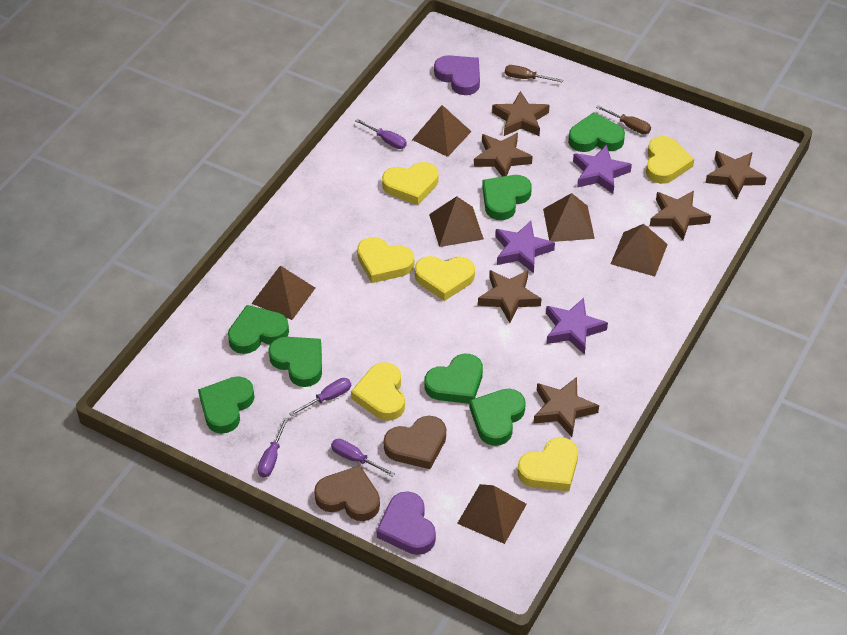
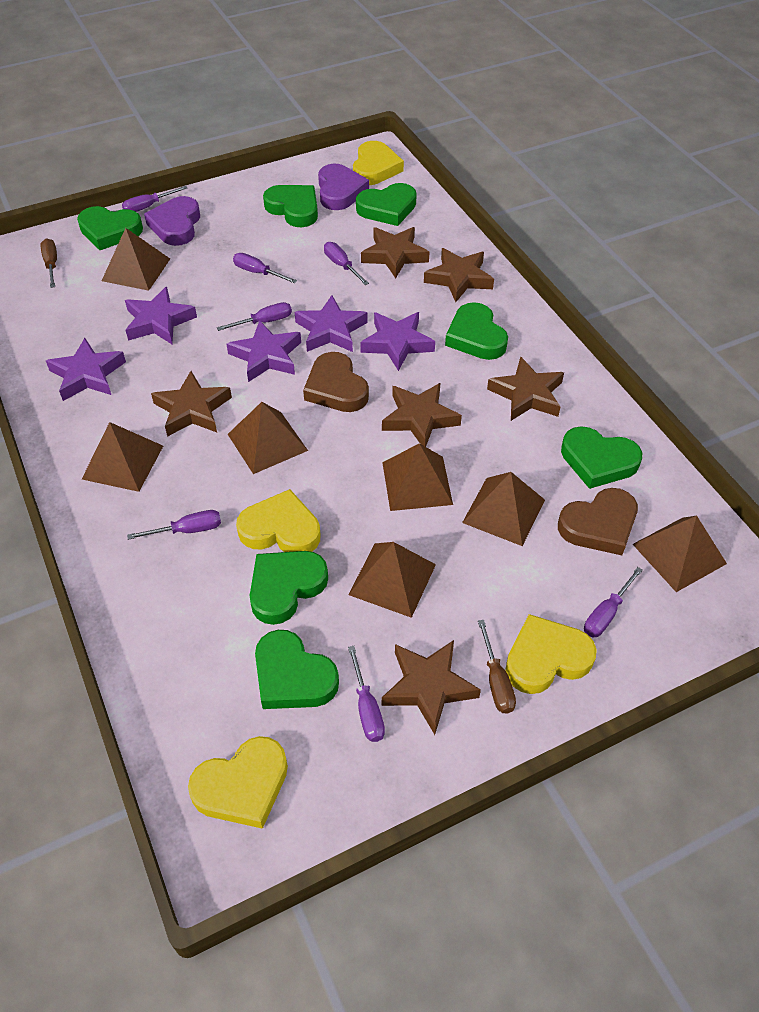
brown pyramid: [251,266,315,320] [412,105,472,157] [429,196,484,247] [457,484,527,544] [543,193,595,242] [611,224,668,276] = 6 -> [82,422,163,492] [102,228,170,291] [228,402,308,474] [348,542,436,618] [382,443,453,511] [462,472,545,546] [633,516,727,592] = 7
purple screwdriver: [257,417,289,477] [289,378,351,417] [331,439,395,477] [355,119,407,149] = 4 -> [122,186,187,212] [127,510,221,540] [217,302,292,331] [233,253,297,284] [324,242,369,285] [348,646,385,742] [584,567,643,638] = 7
purple star: [495,221,555,273] [546,298,608,355] [573,145,632,194] = 3 -> [46,338,126,401] [125,287,197,344] [226,320,301,382] [295,295,368,352] [360,312,435,371] = 5
yellow heart: [351,362,405,421] [357,237,414,283] [382,162,438,205] [415,256,475,301] [518,437,578,491] [646,136,694,184] = 6 -> [188,736,288,829] [236,489,321,552] [353,141,404,185] [505,614,597,694] = 4

